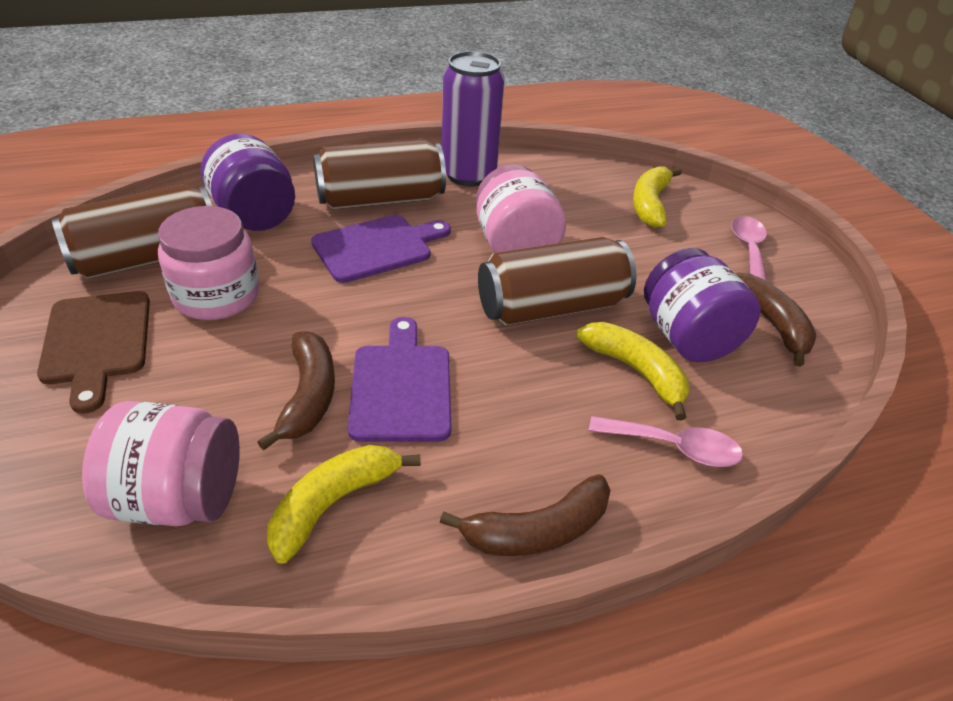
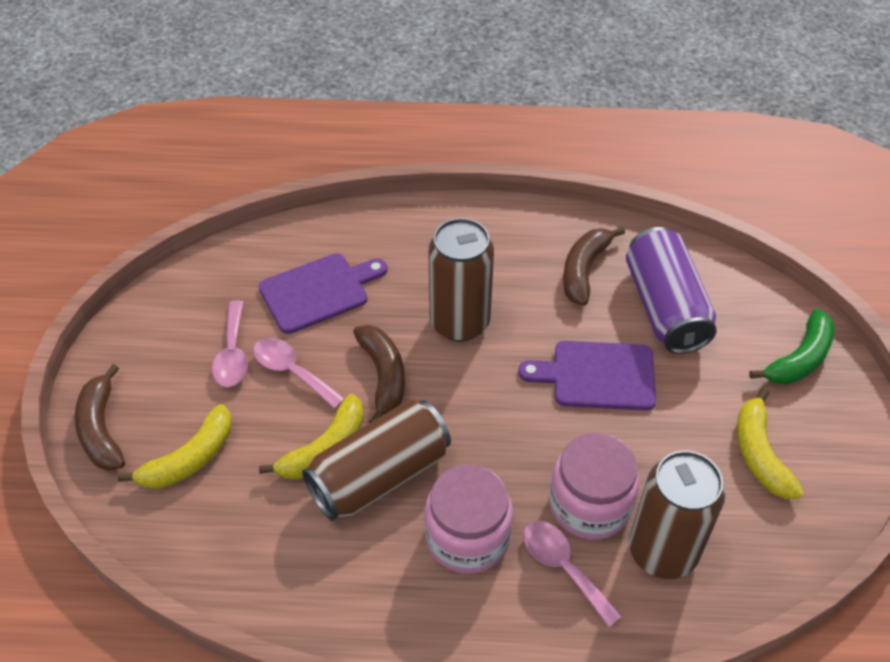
brown cutting board: [37,291,150,414] = 1 -> none = 0
green banana: none = 0 -> [749,309,834,385] = 1
pink jar: [82,401,240,526] [158,206,259,320] [476,165,566,253] = 3 -> [425,465,513,574] [549,432,640,540] = 2
pink spoon: [589,416,743,467] [732,216,767,281] = 2 -> [212,300,248,387] [253,338,345,409] [523,521,622,627] = 3
purple jar: [201,134,295,231] [644,248,761,362] = 2 -> none = 0

